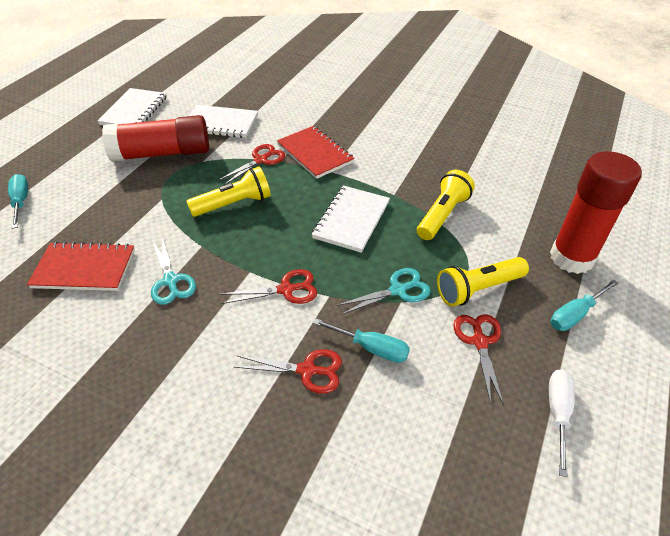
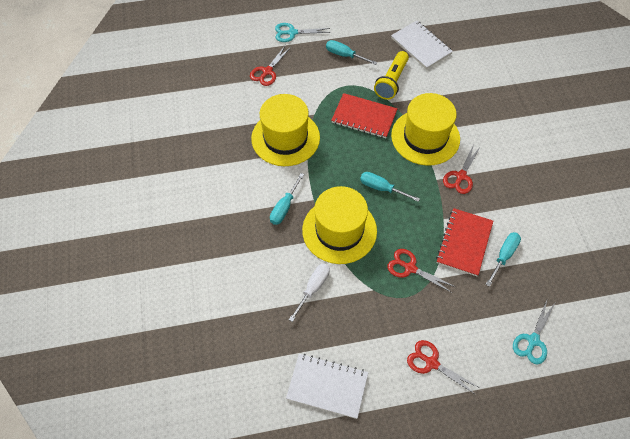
red glue stick: [102,115,209,162] [550,151,642,274] = 2 -> none = 0
turquoise screwdriver: [8,174,28,229] [313,318,410,363] [551,279,619,331] = 3 -> [270,173,304,225] [326,40,377,65] [360,172,420,202] [486,232,521,287] = 4
white notebook: [98,88,167,125] [189,105,258,138] [311,185,390,253] = 3 -> [286,354,368,419] [391,20,453,69] = 2
yellow flashlight: [186,166,271,217] [417,170,475,240] [437,257,529,307] = 3 -> [374,51,409,100] = 1
yellow hat: none = 0 -> [251,94,320,166] [302,186,377,264] [391,93,460,166] = 3

